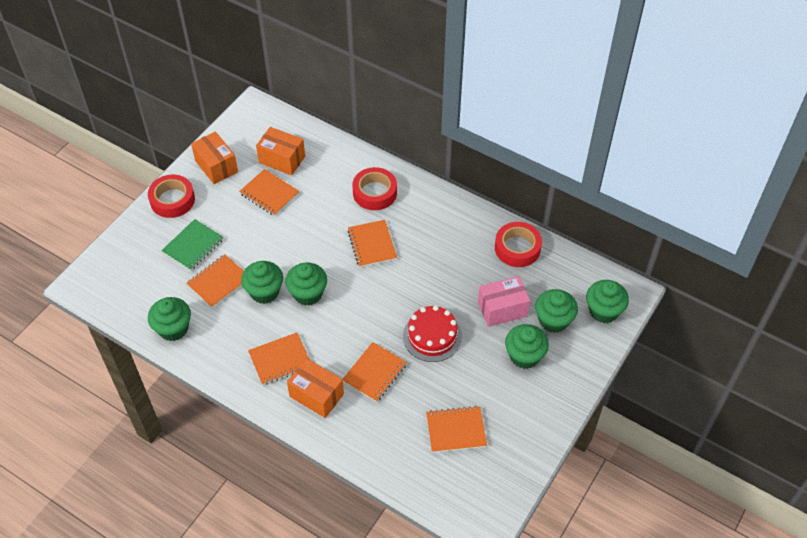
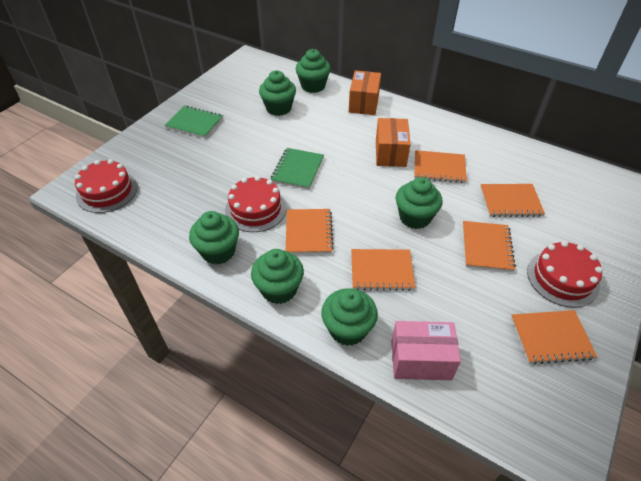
green notebook: [161,219,223,271] = 1 -> [165,105,223,138] [271,148,324,190] = 2
orange box: [191,131,238,184] [256,127,305,175] [287,358,344,418] = 3 -> [349,70,381,115] [376,118,411,167] = 2
red cake: [403,305,462,362] = 1 -> [75,159,138,213] [225,176,287,232] [527,241,603,308] = 3
red tape: [148,175,195,218] [352,167,397,210] [495,222,542,267] = 3 -> none = 0

